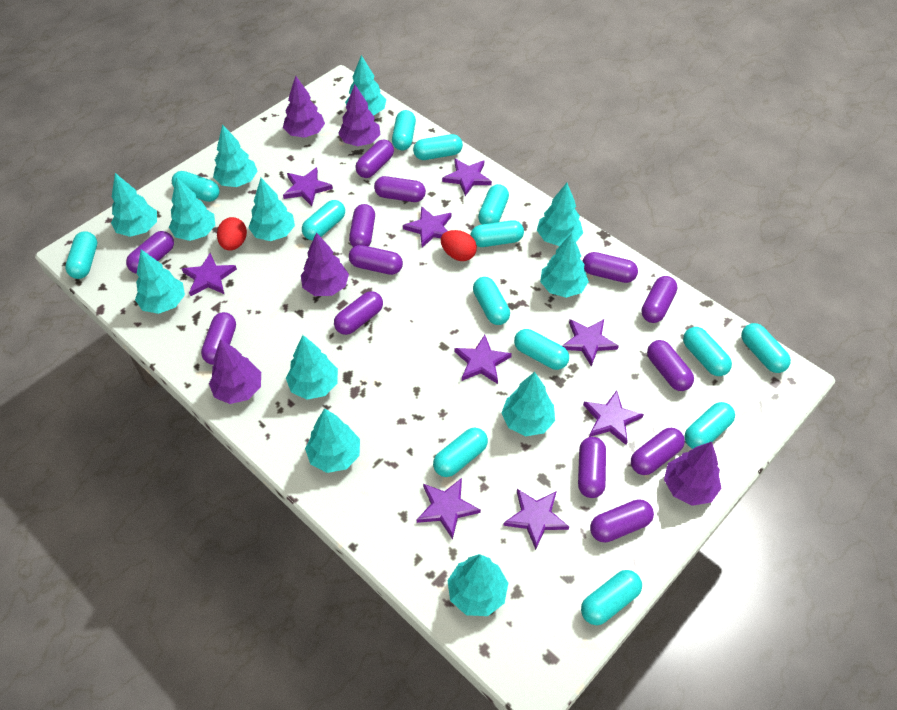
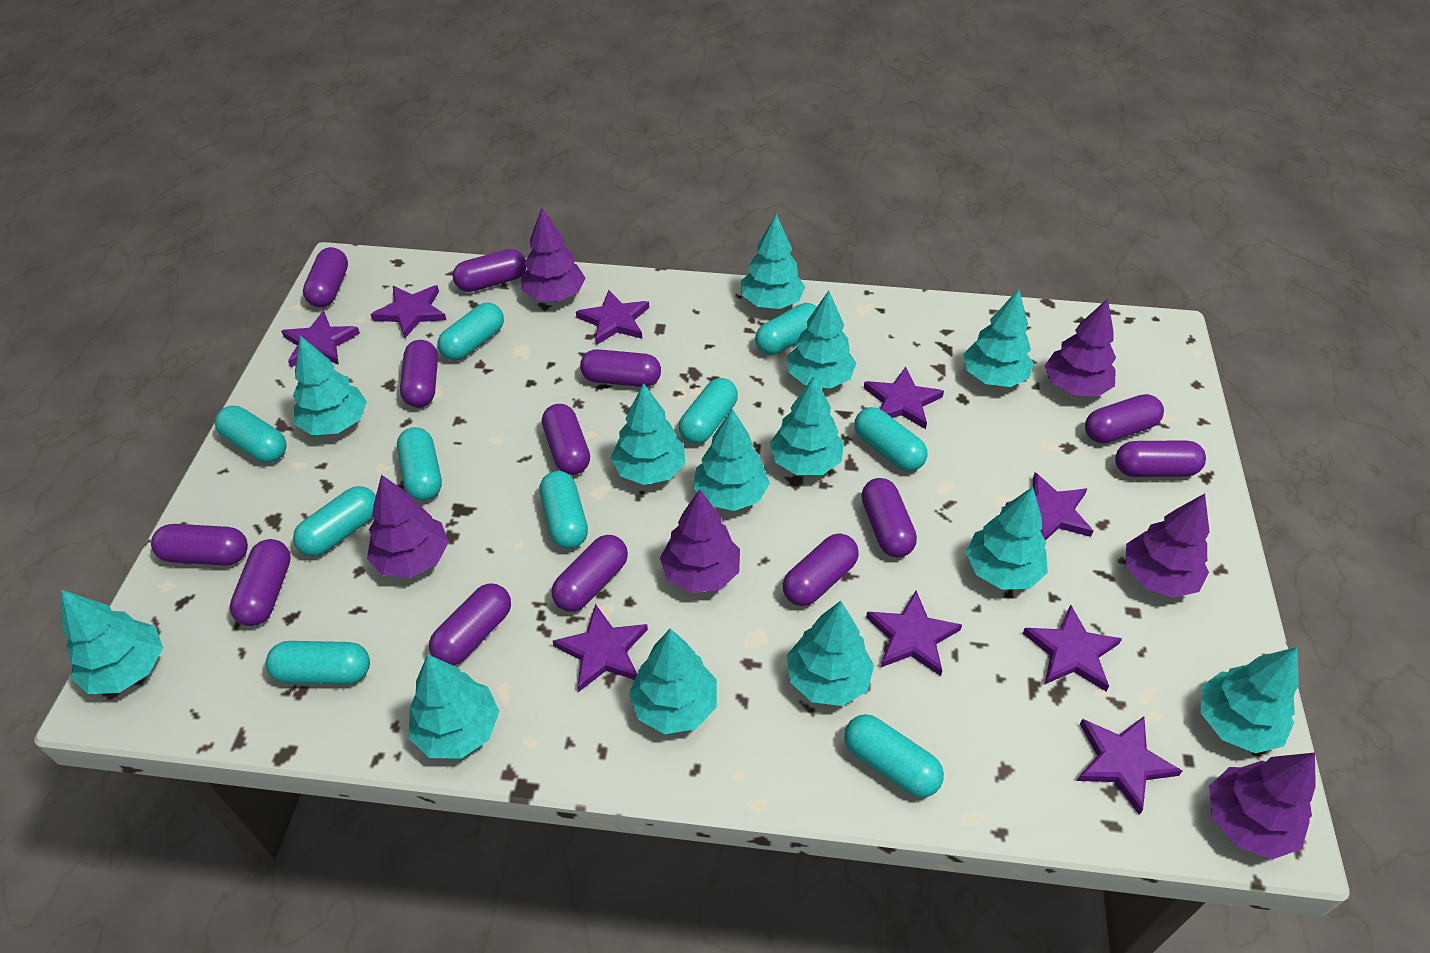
purple tree: [209,339,261,404] [283,76,325,138] [301,232,349,296] [338,84,381,146] [664,442,722,506] = 5 -> [367,475,449,578] [522,207,585,301] [660,489,740,593] [1045,299,1116,397] [1125,494,1210,598] [1209,753,1316,859] = 6
red egg: [217,217,247,251] [441,230,477,261] = 2 -> none = 0
turquoise capsule: [65,231,97,279] [172,171,220,202] [302,200,345,240] [392,110,416,150] [413,134,463,160] [433,428,488,477] [470,220,524,247] [473,277,510,325] [478,184,509,225] [514,329,569,370] [581,570,642,625] [683,327,732,376] [684,402,735,449] [741,323,791,373] = 14 -> [215,406,287,463] [266,641,370,684] [293,486,376,556] [397,427,442,501] [438,303,504,361] [539,471,588,549] [679,378,738,444] [755,303,817,355] [844,714,944,798] [854,407,928,471] = 10
turquoise tree: [111,173,157,237] [135,249,185,314] [169,177,215,241] [213,124,257,187] [248,178,295,241] [286,335,338,399] [305,408,360,473] [345,55,386,116] [447,554,508,616] [502,372,555,436] [537,183,583,246] [540,233,589,298] = 12 -> [61,590,163,694] [293,336,367,435] [409,654,499,759] [611,383,685,485] [629,629,717,734] [693,409,770,511] [741,214,805,309] [770,375,844,475] [787,291,856,388] [787,601,874,706] [963,289,1034,387] [966,487,1048,590] [1201,647,1299,753] = 13

